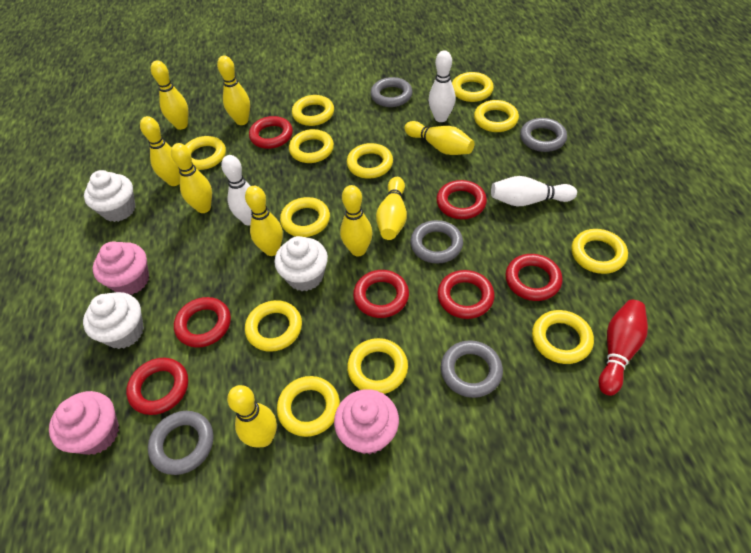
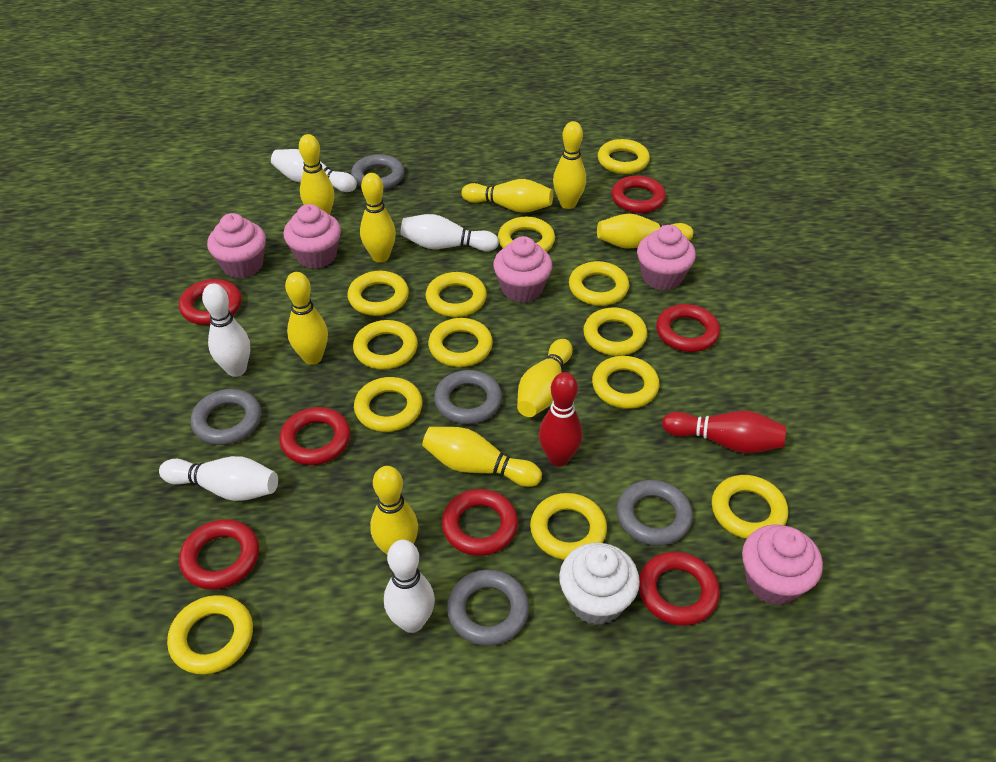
pink cupcake: [49,391,119,455] [93,241,149,295] [334,389,399,455] = 3 -> [207,213,266,278] [283,204,341,269] [493,236,552,303] [637,225,696,290] [742,524,823,605] = 5
red bowling pin: [598,300,648,396] = 1 -> [539,372,583,467] [662,411,786,453] = 2
white bowling pin: [221,155,252,226] [429,50,456,122] [491,176,577,206] = 3 -> [159,456,278,501] [202,284,250,377] [271,149,357,192] [384,540,435,633] [400,214,499,251] = 5
white cupcake: [83,292,144,349] [84,170,135,222] [274,236,328,291] = 3 -> [559,543,640,625] = 1
yellow ring: [185,136,226,170] [245,300,302,352] [277,376,340,437] [280,197,330,237] [289,129,334,163] [292,95,334,126] [347,143,393,179] [347,338,408,394] [452,72,494,102] [474,100,519,132] [532,310,594,364] [571,229,628,274] = 12 -> [167,595,253,675] [348,271,409,316] [353,320,418,370] [354,377,423,432] [426,272,487,317] [428,318,493,367] [498,217,555,252] [530,493,607,560] [569,261,629,306] [583,307,647,356] [592,356,659,409] [598,139,650,174] [712,475,788,539] = 13

